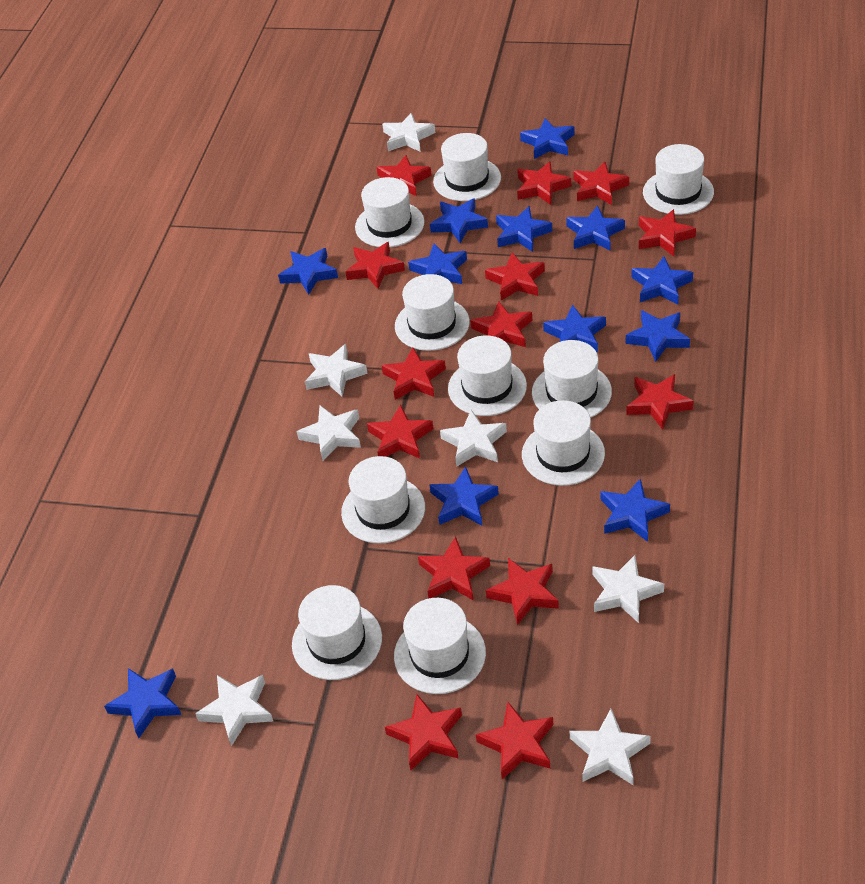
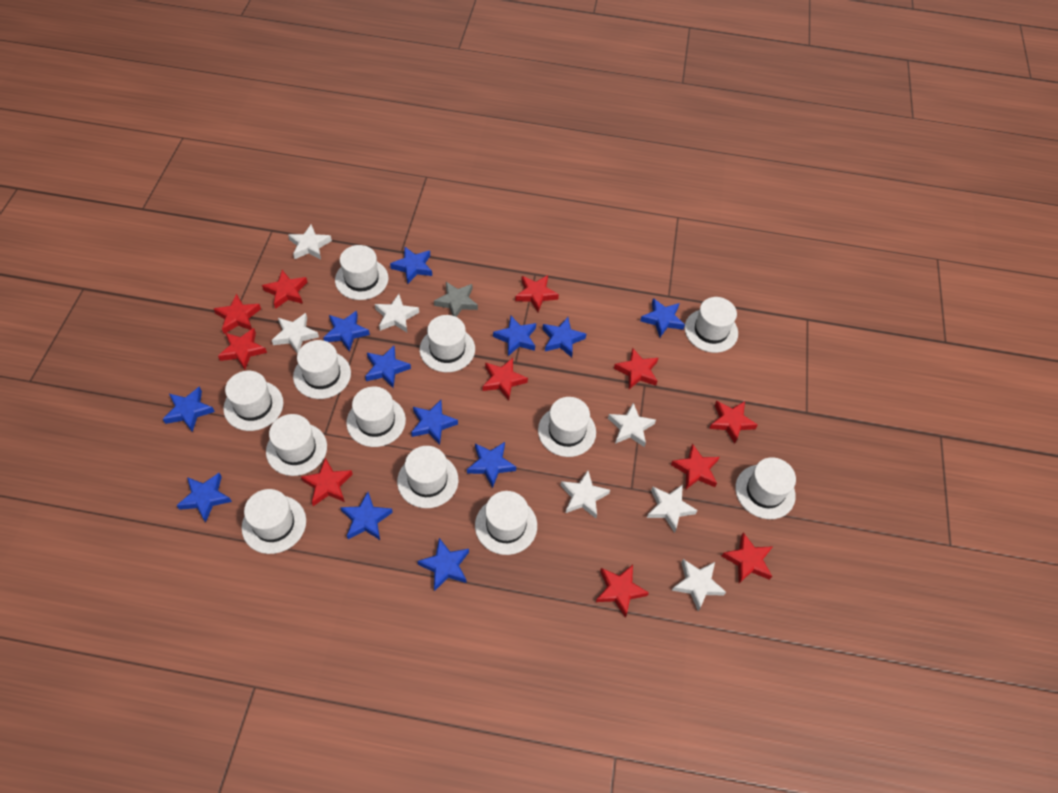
grey star: none = 0 -> [434,282,478,317] = 1
red star: [345,242,405,289] [367,405,434,459] [376,155,432,196] [382,348,446,400] [385,694,462,770] [418,537,490,601] [470,301,533,347] [476,702,553,779] [485,253,545,300] [486,558,559,625] [517,161,571,205] [573,162,629,205] [626,374,694,430] [639,209,696,256] = 14 -> [214,294,261,334] [218,328,267,370] [262,270,308,309] [301,458,353,506] [482,358,528,400] [515,275,559,312] [596,565,649,617] [614,348,658,389] [671,443,719,490] [709,401,758,444] [722,532,773,583] = 11
white hat: [292,585,382,680] [341,456,425,544] [355,177,424,247] [394,598,486,694] [395,274,470,351] [433,133,501,201] [448,335,527,416] [522,400,605,486] [532,340,612,418] [643,144,714,215] = 10 -> [223,371,283,431] [242,489,306,554] [266,414,327,476] [293,340,351,399] [335,245,388,300] [346,387,406,447] [397,446,458,508] [420,315,475,372] [475,491,537,555] [538,397,596,457] [685,297,738,353] [735,457,796,519] = 12

